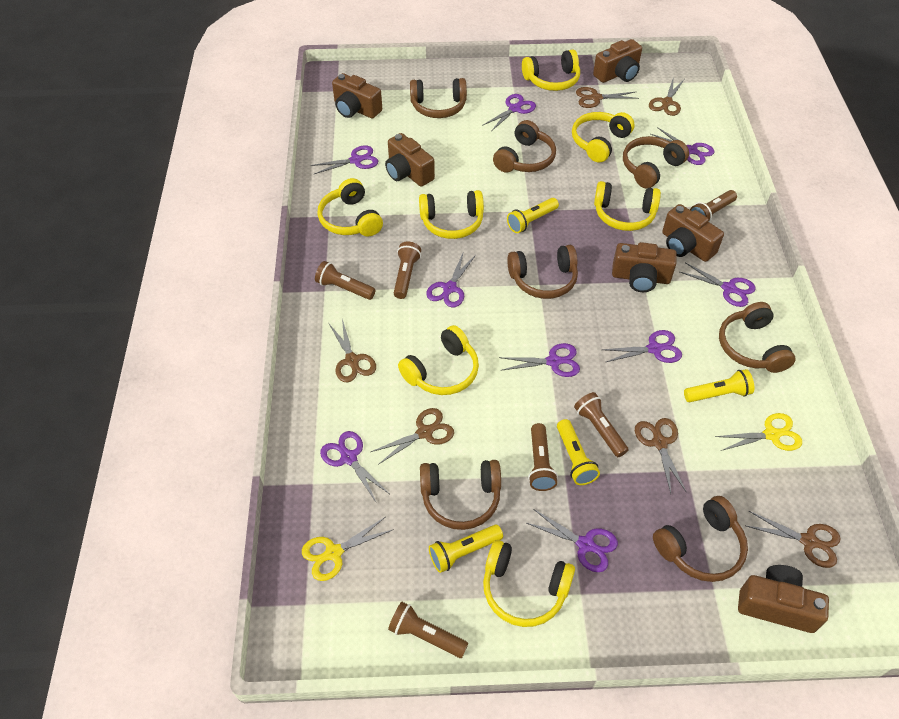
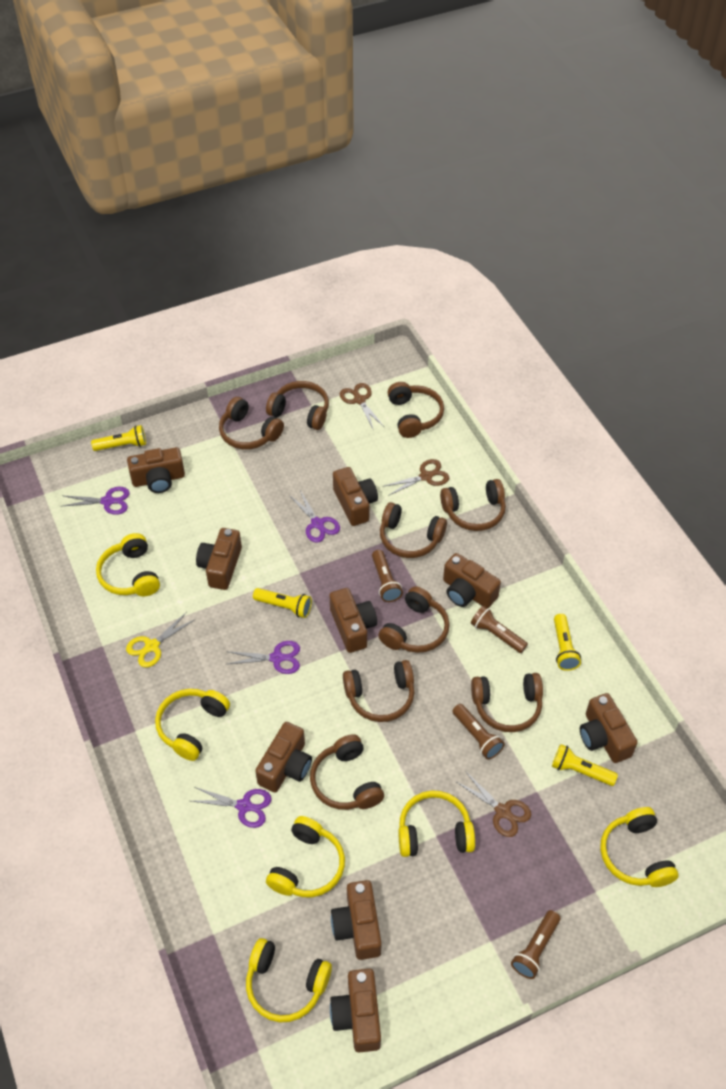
brown camera: [332,73,382,119] [385,133,435,187] [593,39,642,83] [612,242,677,292] [662,204,724,262] [738,565,829,633] = 6 -> [127,447,185,493] [196,528,242,590] [255,722,312,793] [330,588,377,653] [330,969,381,1052] [331,880,382,960] [333,467,378,526] [443,553,501,608] [580,693,638,763] = 9
brown flashlight: [315,261,376,300] [388,602,468,658] [394,242,421,299] [528,423,558,491] [574,392,628,457] [690,190,737,222] = 6 -> [372,550,403,602] [452,704,505,759] [471,606,528,653] [511,910,560,979] = 4
brown headphones: [410,78,467,118] [420,460,501,530] [493,120,556,173] [507,245,578,299] [623,136,689,189] [653,496,748,582] [719,302,795,373] = 7 -> [219,397,284,450] [266,381,329,430] [310,734,384,810] [343,660,414,722] [378,586,450,653] [380,502,447,558] [387,382,444,438] [440,479,506,531] [471,673,543,732] = 9
brown scissors: [329,319,376,382] [371,408,454,465] [576,87,639,108] [635,418,687,493] [649,77,684,116] [747,511,841,568] = 6 -> [340,383,384,431] [382,459,449,496] [457,771,531,837] = 3
purple scissors: [311,146,378,174] [320,431,389,502] [426,251,476,307] [482,94,536,131] [499,343,580,377] [527,509,618,572] [601,330,682,363] [651,127,715,165] [680,263,756,307] = 9 -> [63,487,130,515] [192,787,272,828] [226,641,300,674] [289,490,340,543] = 4
yellow headphones: [317,178,383,236] [398,325,479,395] [419,190,484,239] [483,540,575,627] [522,49,580,91] [572,112,635,163] [594,181,661,231] = 7 -> [96,533,160,596] [155,689,230,761] [246,938,332,1022] [266,816,345,897] [398,790,475,857] [600,807,679,887] = 6
yellow scissors: [302,517,394,581] [715,413,802,451] = 2 -> [126,612,194,667] = 1

